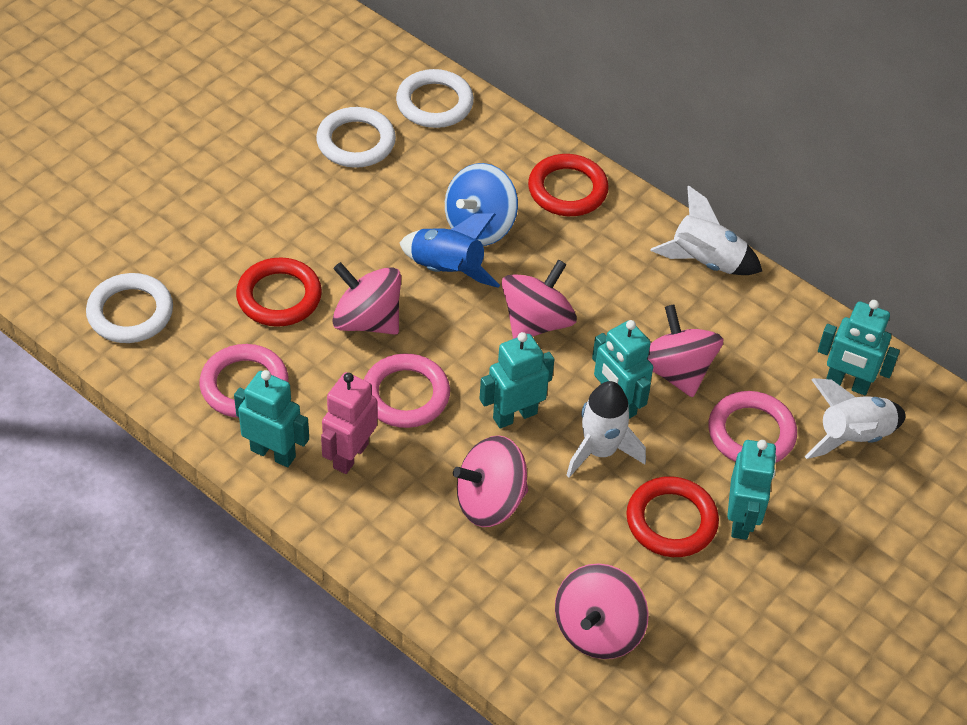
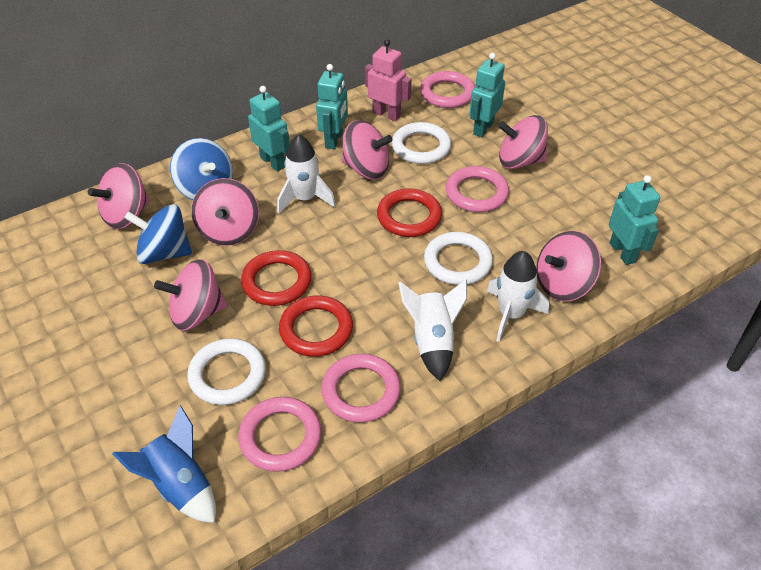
blue spinning top: [445,163,518,246] = 1 -> [124,204,192,264] [170,138,233,200] = 2
pink ring: [200,344,289,418] [364,354,450,428] [708,391,797,463] = 3 -> [238,397,321,472] [321,354,401,423] [420,71,475,108] [446,166,509,212] = 4
pink spinning top: [332,262,401,335] [453,436,528,527] [502,259,577,339] [555,563,649,659] [647,305,724,397] = 5 -> [88,163,150,229] [154,259,227,331] [191,178,259,246] [342,120,393,179] [498,115,548,169] [536,231,601,301] = 6
turquoise robot: [234,370,309,467] [480,332,554,428] [592,320,653,419] [727,440,777,540] [818,300,900,395] = 5 -> [248,86,290,171] [316,64,348,149] [469,53,505,137] [609,175,660,265] = 4

